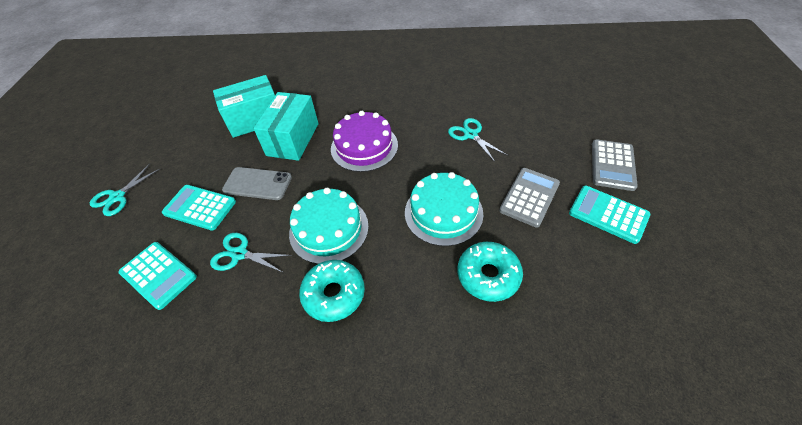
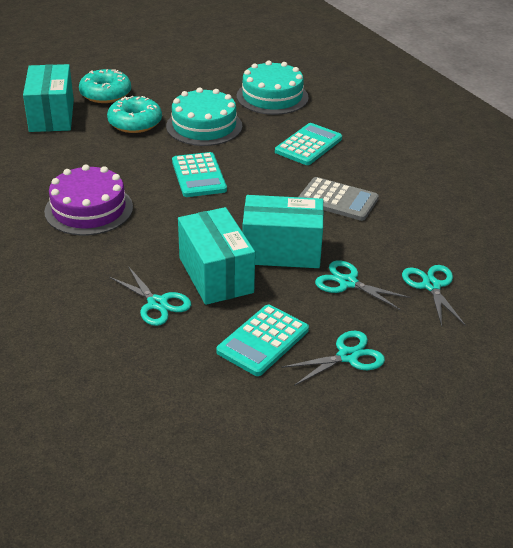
grey calculator: [499,168,560,228] [592,139,638,191] = 2 -> [298,177,379,221] = 1
grey phone: [222,167,292,200] = 1 -> none = 0
turquoise box: [213,75,275,138] [253,92,319,161] = 2 -> [23,64,74,132] [178,207,255,305] [242,195,324,268] = 3
turquoise scissors: [90,164,160,216] [210,233,292,272] [448,118,508,162] = 3 -> [109,266,191,326] [281,331,385,386] [315,260,410,310] [402,265,465,327] = 4

